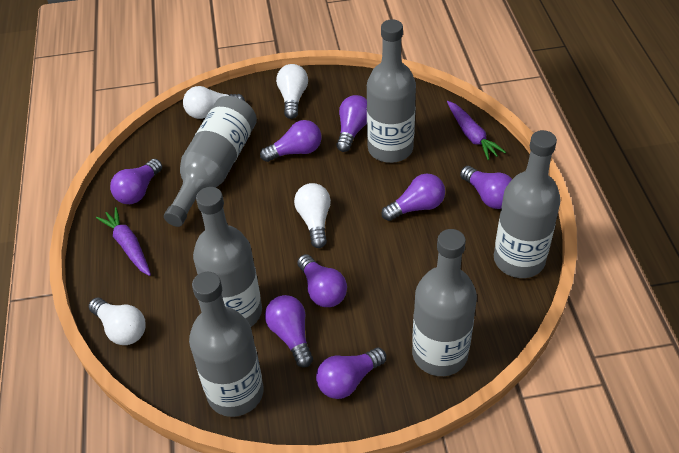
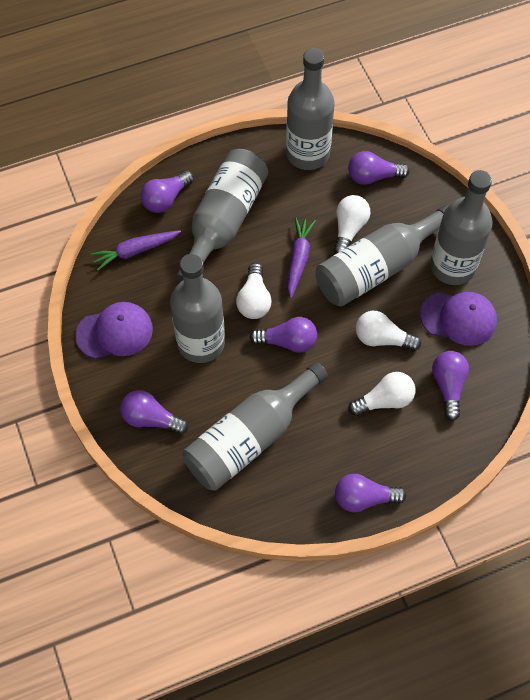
purple cap: none = 0 -> [76,302,153,359] [420,292,497,346] = 2
purple light bulb: [110,159,162,204] [260,120,321,162] [265,295,313,368] [297,254,347,307] [316,348,386,399] [337,95,367,152] [381,174,445,221] [460,166,512,209] = 8 -> [120,390,188,434] [141,170,194,213] [249,317,317,353] [335,474,407,512] [348,151,410,185] [432,351,469,421] = 6

